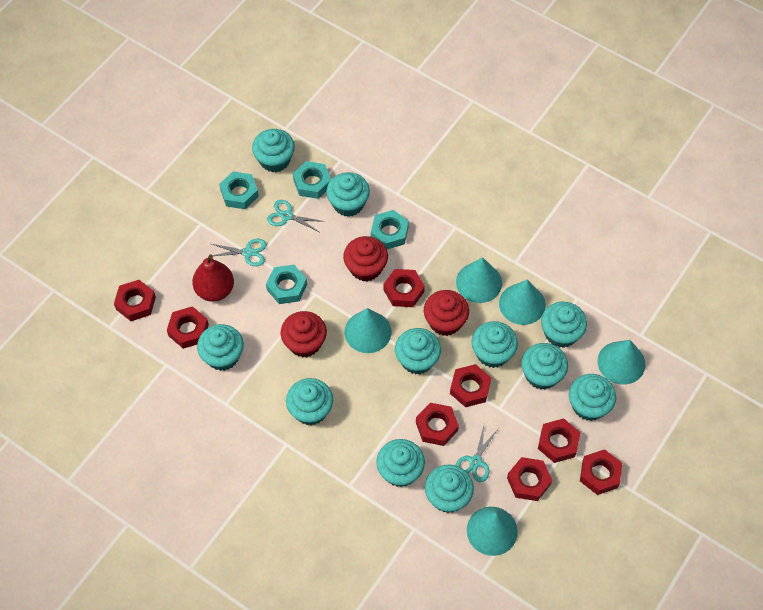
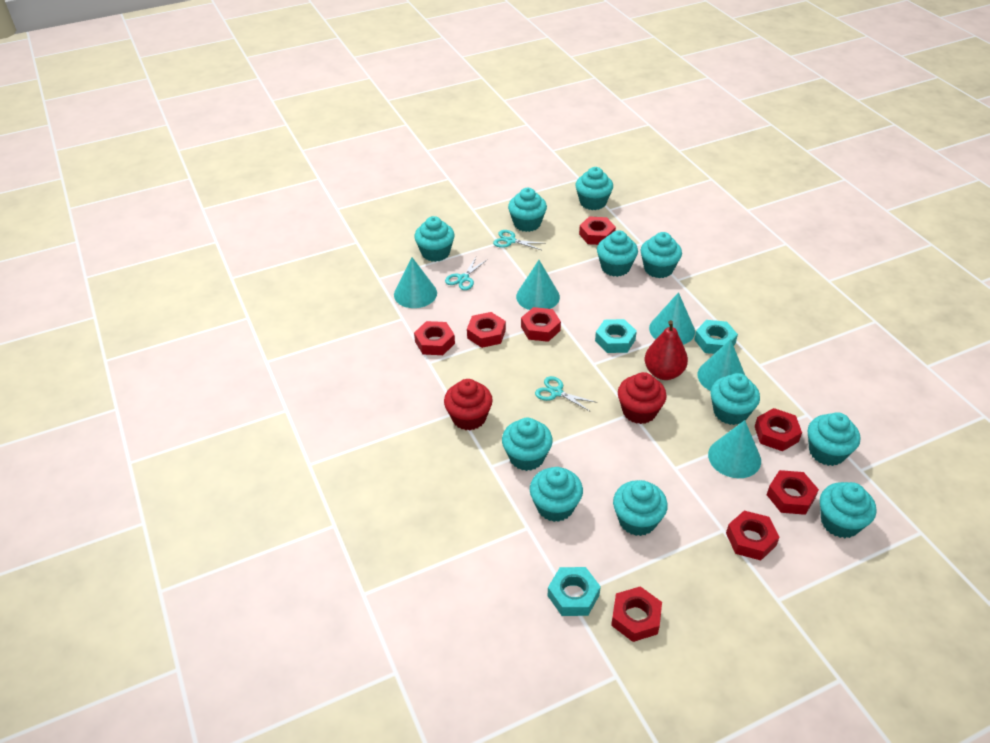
red cupcake: [281,311,327,357] [343,236,388,281] [424,290,469,336] = 3 -> [444,379,493,430] [618,372,667,424] = 2
turquoise nut: [219,172,259,209] [266,265,307,304] [293,161,331,199] [371,210,409,249] = 4 -> [548,567,601,616] [595,319,637,353] [694,320,738,354] = 3

